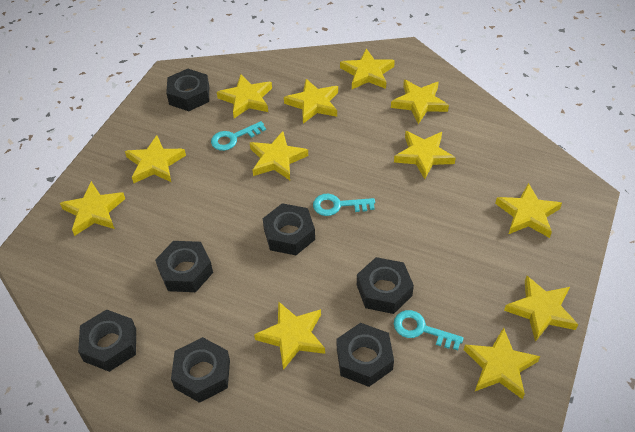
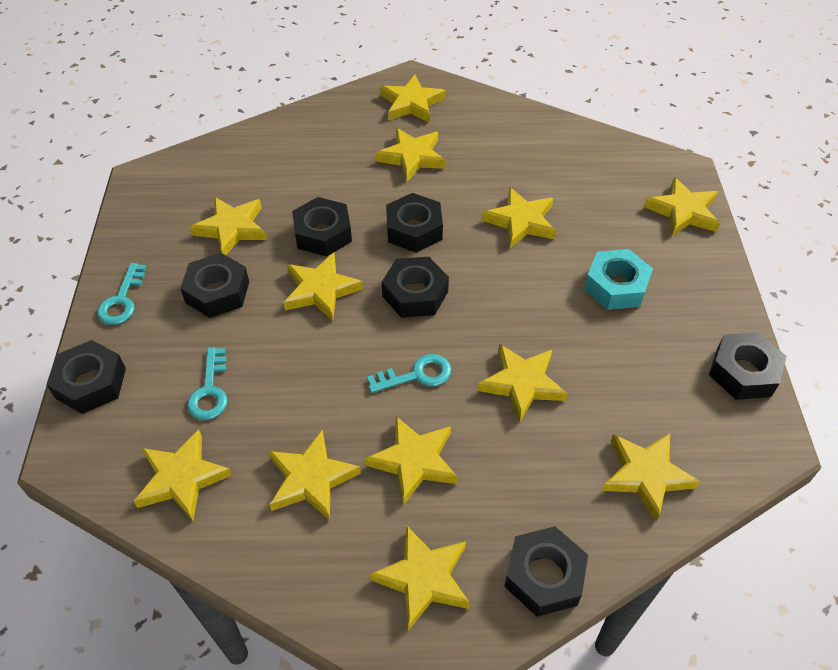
turquoise nut: none = 0 -> [584,249,653,310] = 1

